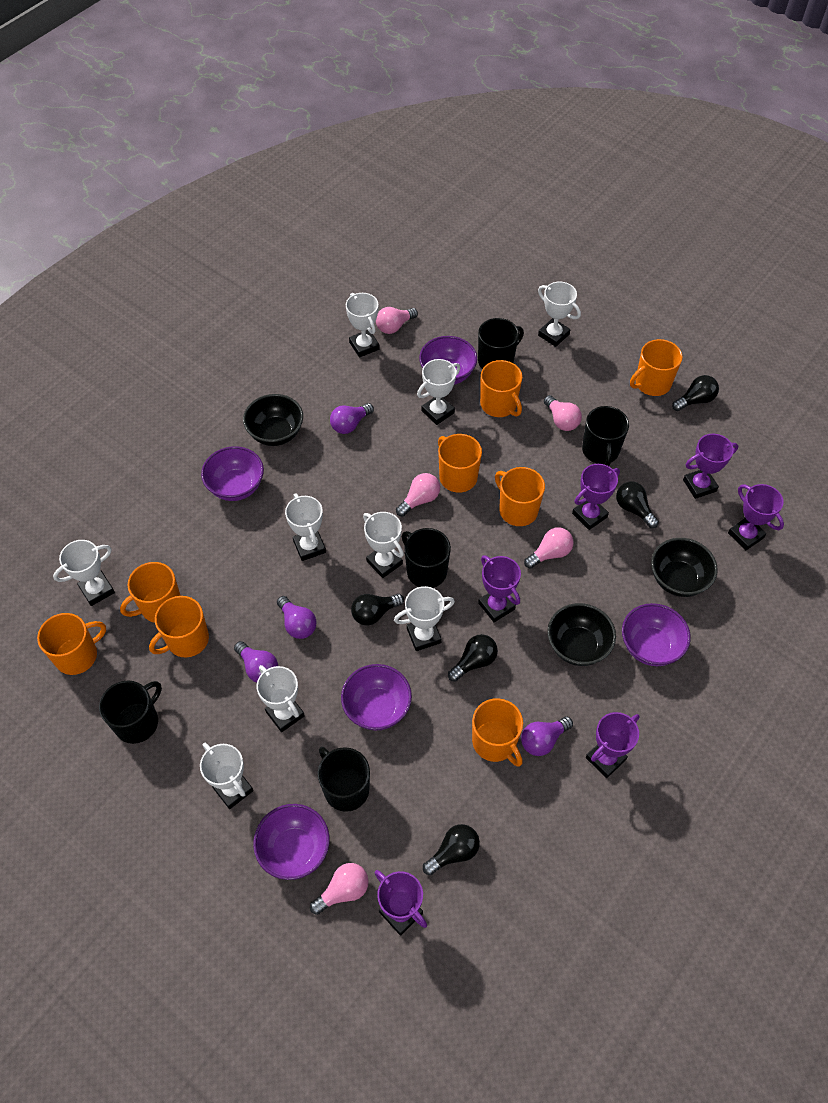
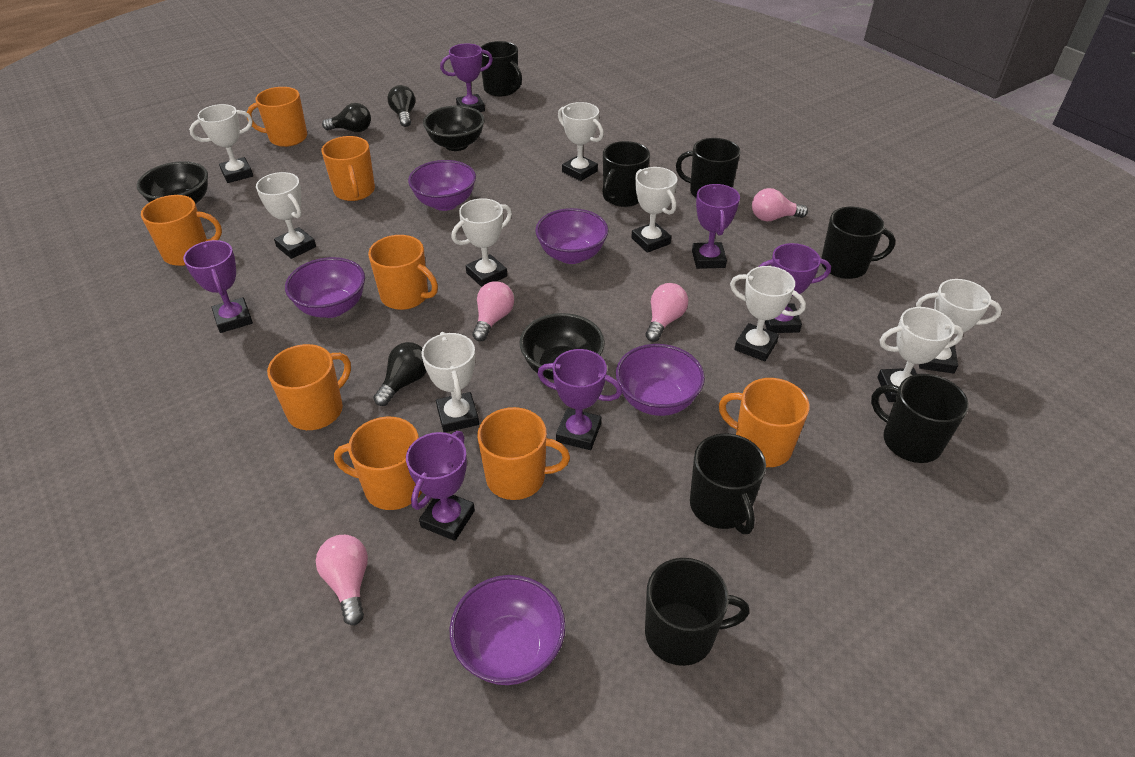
black light bulb: [351,594,404,625] [423,824,480,875] [448,634,498,682] [616,482,659,528] [672,375,719,411] = 5 -> [322,103,371,132] [373,342,427,406] [388,85,415,127] = 3
black mug: [99,681,162,744] [318,747,370,812] [402,528,451,588] [478,318,524,369] [582,406,629,466] = 5 -> [481,41,522,96] [603,141,650,207] [645,558,749,666] [676,138,740,198] [690,434,766,534] [821,207,895,279] [871,374,969,463] = 7
pink light bulb: [310,863,369,915] [376,307,418,334] [396,473,440,517] [524,527,574,569] [544,395,582,431] = 5 -> [316,535,368,625] [472,281,514,341] [645,283,688,342] [752,188,808,221] = 4
purple light bulb: [234,641,278,683] [277,596,317,639] [330,403,374,434] [521,716,573,756] = 4 -> none = 0

